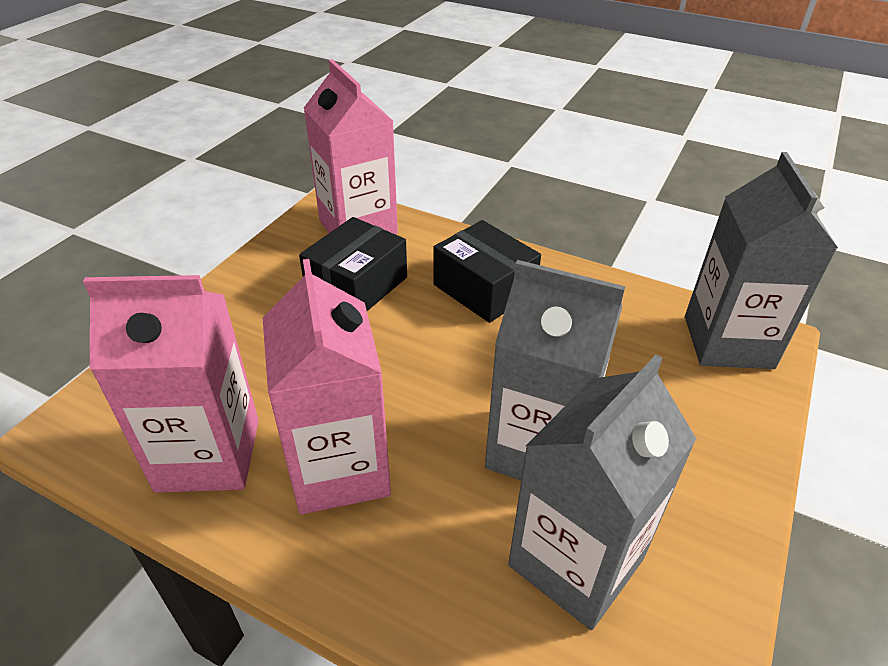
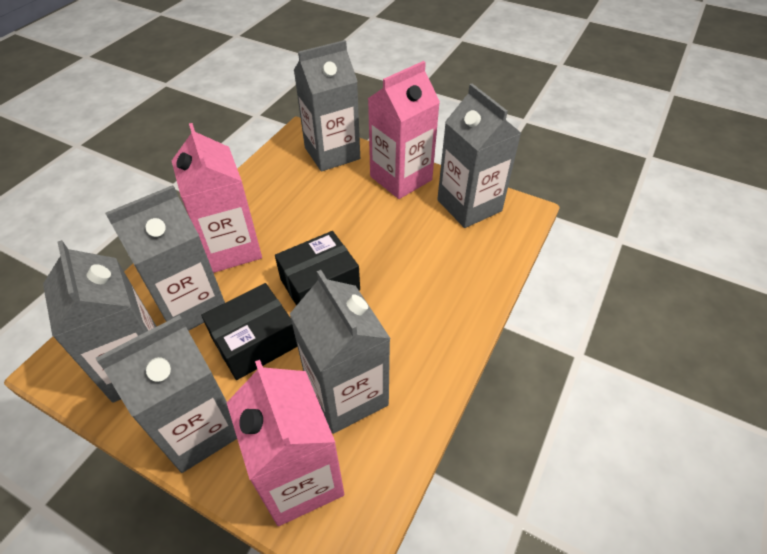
grey carton: [485,260,625,480] [508,355,696,630] [685,152,838,369] = 3 -> [43,240,157,403] [96,315,237,473] [105,185,225,331] [290,270,391,434] [294,40,360,172] [437,84,521,228] = 6

